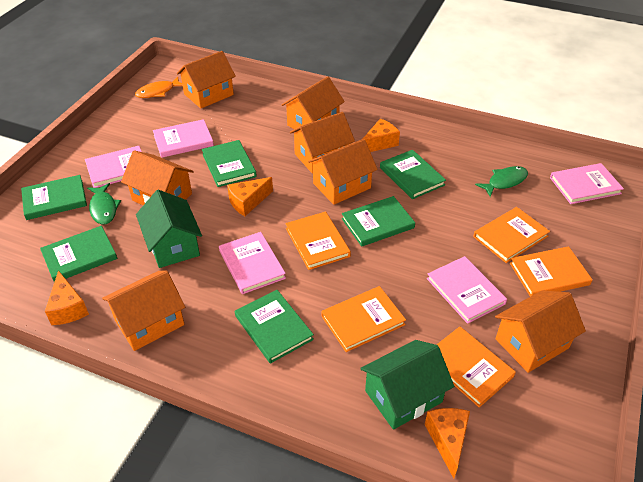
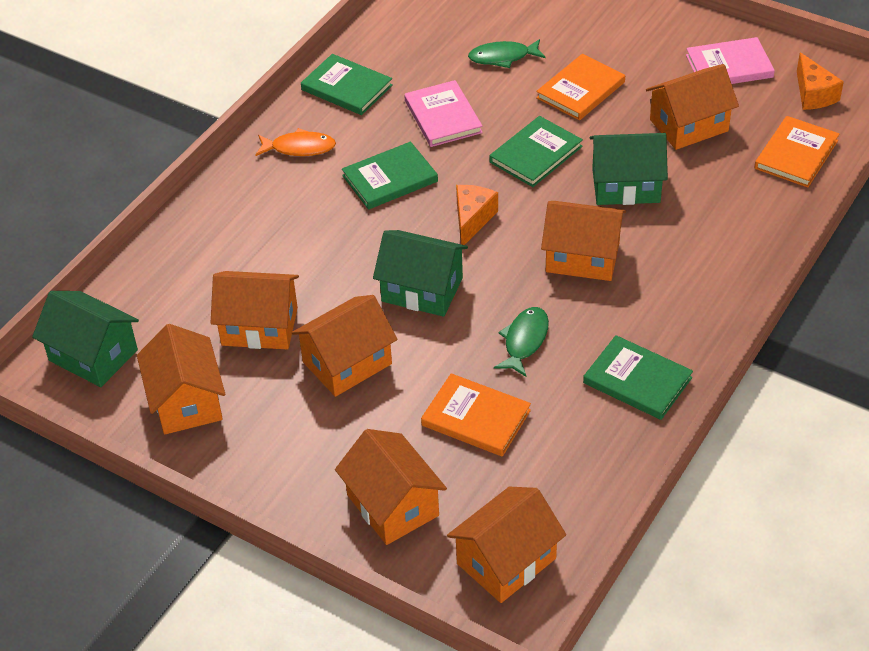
green book: [21,175,87,220] [40,226,117,282] [202,140,257,187] [235,290,314,364] [342,196,415,247] [380,150,446,199] = 6 -> [301,54,393,115] [342,142,438,210] [489,116,583,187] [583,335,693,420] = 4
green house: [136,190,202,268] [360,340,454,430] = 2 -> [32,291,139,387] [373,230,468,317] [590,133,668,205] = 3
orange book: [285,212,351,270] [321,286,406,352] [437,327,516,408] [473,207,550,263] [510,246,593,297] = 5 -> [421,373,531,457] [536,54,625,120] [754,116,839,188] = 3
orange cheese: [45,270,89,325] [227,177,273,216] [363,119,400,152] [424,408,470,478] = 4 -> [456,185,498,245] [797,52,844,110] = 2
pink book: [85,146,142,188] [153,119,214,158] [219,232,286,294] [427,256,507,324] [550,163,624,204] = 5 -> [404,80,483,147] [686,37,775,84] = 2

